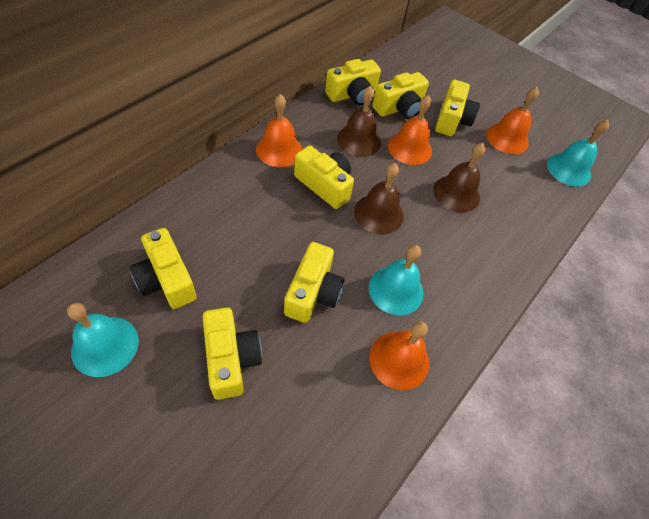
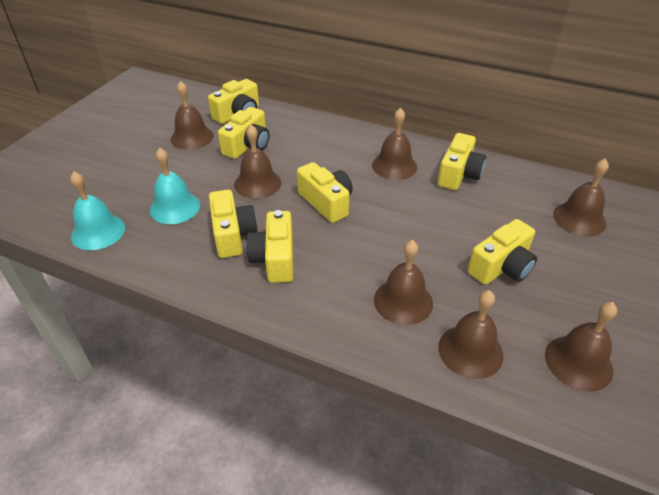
brown bell: [337,86,381,157] [354,163,404,234] [433,143,486,213] = 3 -> [171,81,214,150] [234,125,281,199] [372,108,417,180] [374,240,433,325] [438,290,503,379] [545,302,617,392] [553,158,609,236] = 7
orange bell: [256,94,302,167] [369,321,429,391] [388,95,432,165] [486,87,539,154] = 4 -> none = 0
turquoise bell: [67,303,139,377] [369,245,423,316] [547,120,609,187] = 3 -> [70,172,125,250] [150,148,200,224] = 2

